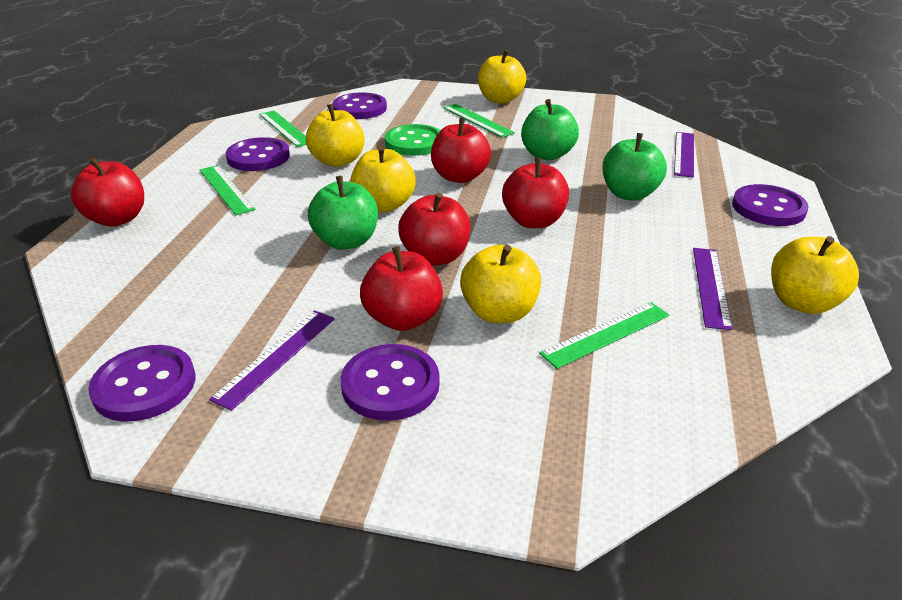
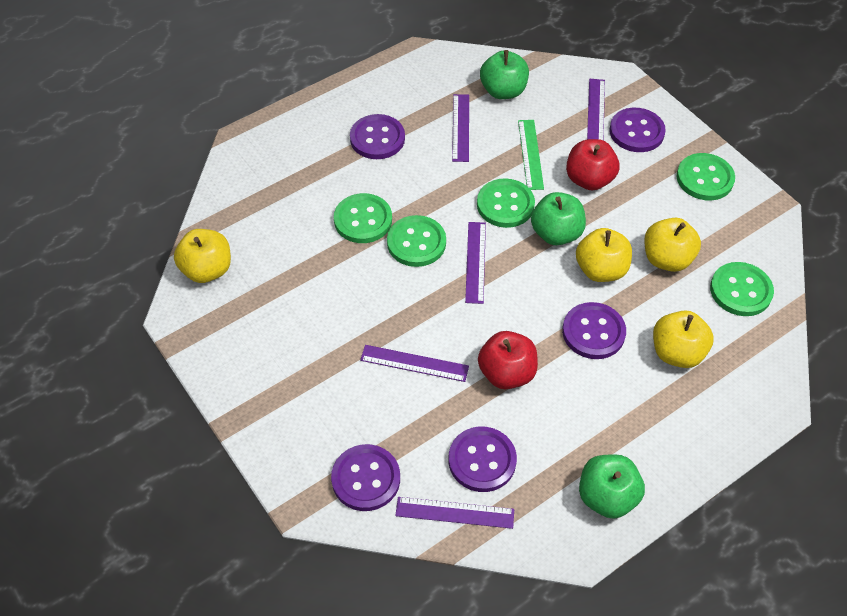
green button: [385,124,441,156] = 1 -> [334,193,392,243] [387,215,446,267] [477,178,535,228] [677,153,735,200] [710,262,774,316] = 5
green ruler: [200,165,255,215] [259,111,306,147] [443,104,515,138] [539,302,669,369] = 4 -> [518,120,544,190] = 1
purple ruler: [209,310,335,411] [674,132,694,178] [693,248,732,330] = 3 -> [360,345,469,382] [395,497,514,529] [452,94,469,162] [465,222,486,304] [587,79,605,140] = 5
red apple: [71,157,144,227] [360,246,443,331] [398,192,470,265] [431,118,491,183] [502,157,569,228] = 5 -> [478,331,538,389] [566,139,619,190] = 2
yellow apple: [306,104,365,167] [351,146,416,212] [460,245,541,323] [478,50,526,104] [771,236,859,314] = 5 -> [174,229,231,283] [576,228,632,282] [644,218,701,272] [653,310,714,368] = 4

